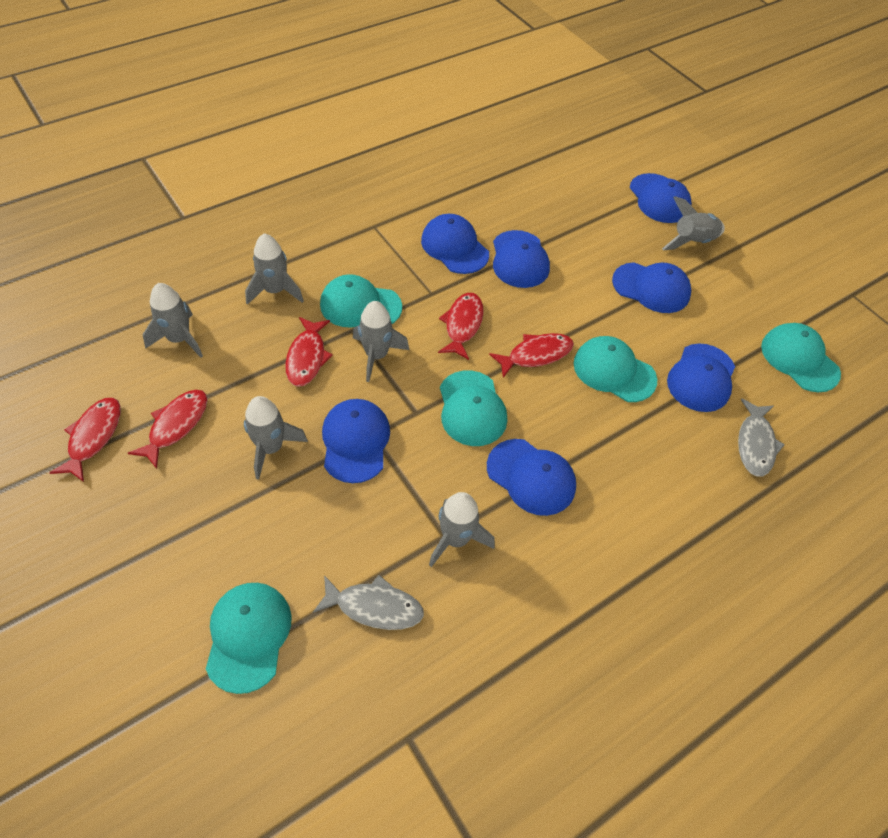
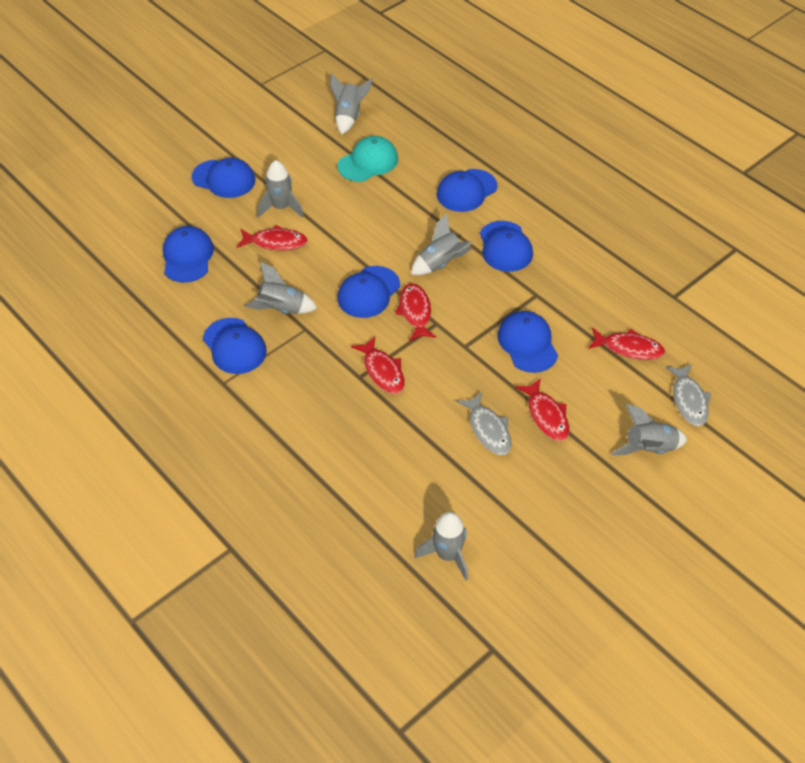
turquoise cap: [206,583,292,694] [320,274,402,327] [440,370,507,446] [574,336,657,402] [761,323,841,392] = 5 -> [337,136,398,182] = 1

